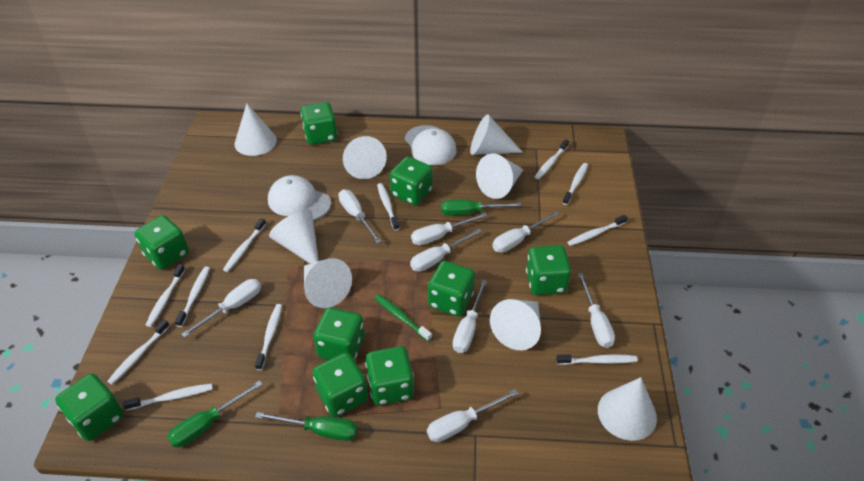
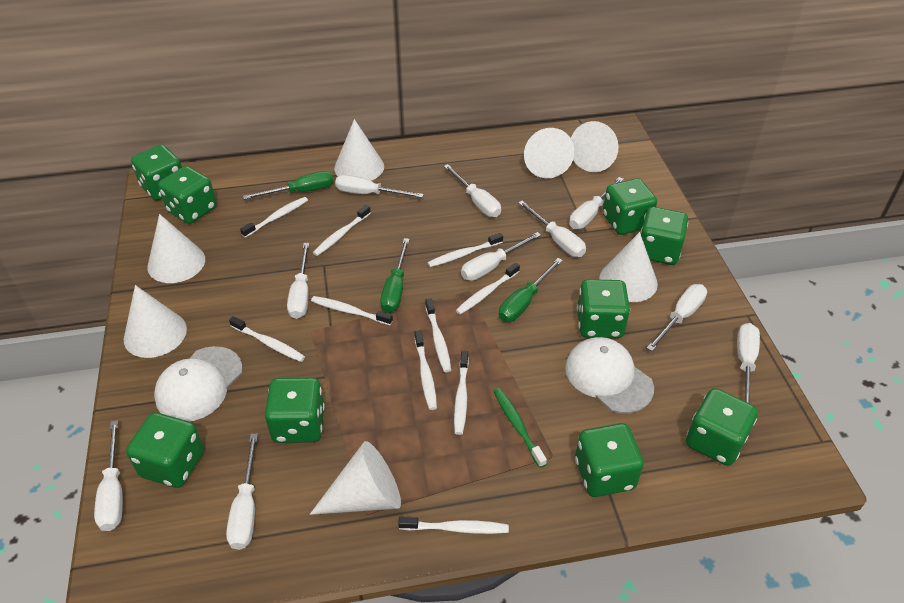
white cone: [234,104,277,156] [269,210,319,264] [304,258,352,308] [343,136,387,179] [470,114,523,155] [476,153,524,199] [490,299,541,350] [598,377,657,441] = 8 -> [124,285,187,358] [148,214,205,283] [310,441,401,515] [334,119,384,181] [524,128,574,178] [571,121,619,172] [599,232,658,302] = 7
white screwdriver: [181,279,261,338] [338,189,382,244] [410,229,482,272] [411,212,488,245] [427,389,519,442] [453,280,488,353] [492,211,559,253] [578,273,615,348] = 8 -> [94,420,123,531] [226,434,258,550] [287,243,309,319] [335,175,424,198] [444,164,501,217] [461,232,541,281] [518,200,586,257] [569,177,624,229] [647,284,707,351] [737,323,760,403] = 10
white toothbrush: [107,319,170,384] [123,384,213,410] [146,264,185,327] [175,267,210,327] [223,218,266,272] [255,304,282,370] [377,183,399,231] [535,139,569,180] [556,354,638,365] [563,163,588,205] [567,215,628,246] = 11 -> [229,316,305,362] [240,197,308,238] [311,296,393,325] [313,205,371,256] [398,516,509,534] [414,330,437,410] [425,298,451,372] [428,233,503,267] [454,351,469,435] [456,263,520,314] = 10

